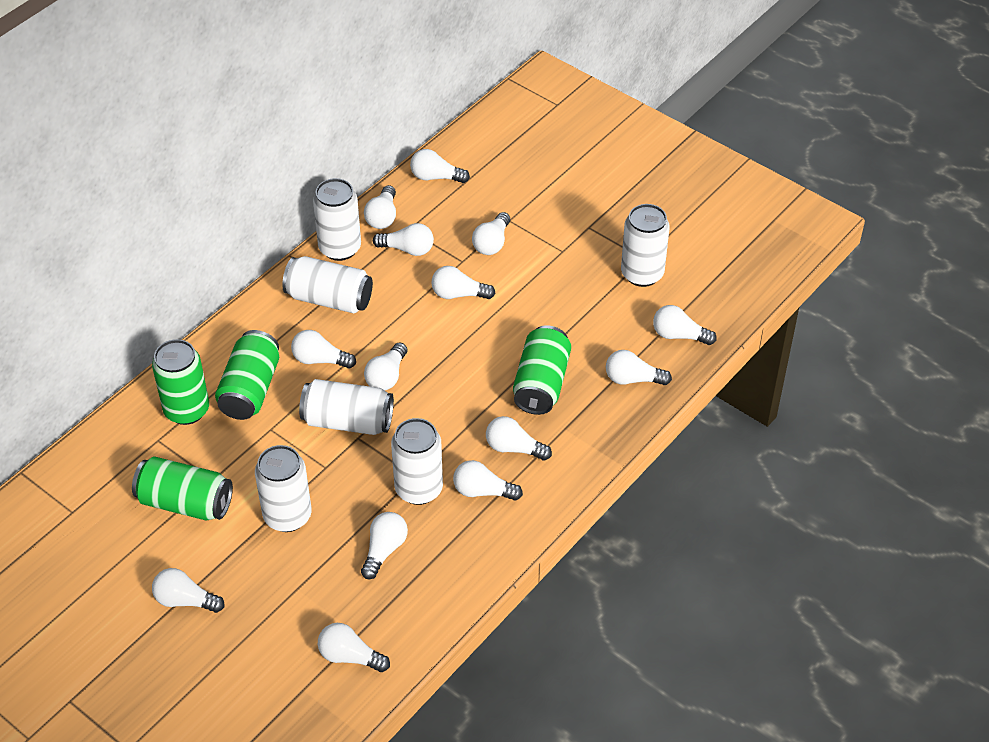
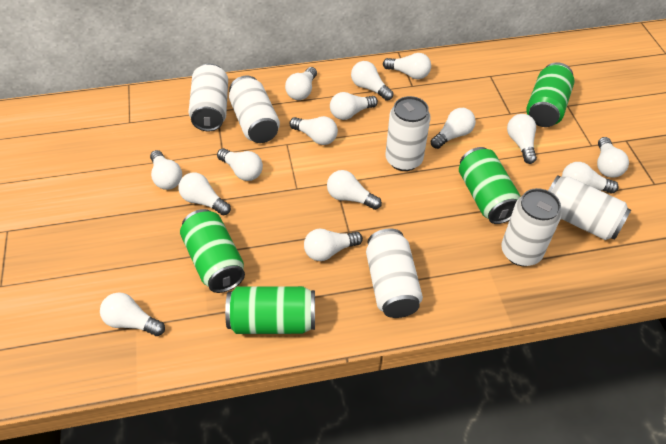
white light bulb: [152,568,224,613] [291,330,356,368] [318,623,390,672] [361,512,408,579] [364,185,396,229] [364,342,408,390] [373,223,434,256] [410,149,470,183] [431,266,495,299] [453,460,523,500] [472,212,510,255] [486,416,552,460] [606,350,672,385] [653,305,717,345] = 14 -> [100,292,165,336] [150,150,182,190] [179,172,231,216] [217,148,263,181] [285,67,317,100] [290,116,338,145] [304,229,363,261] [327,170,382,210] [330,92,378,120] [351,61,393,101] [383,53,431,79] [431,108,476,149] [507,114,537,164] [562,162,619,193] [597,137,629,178] = 15

